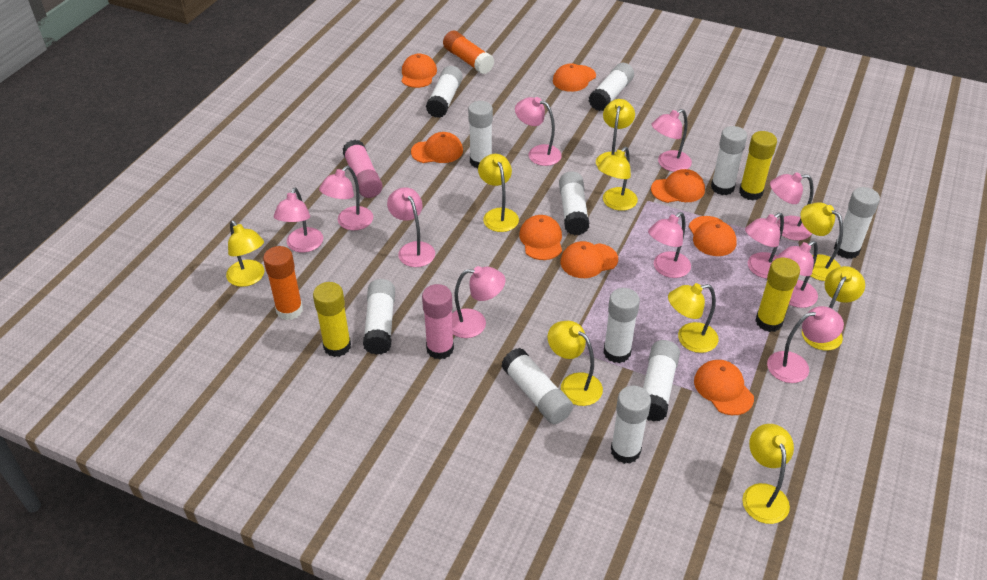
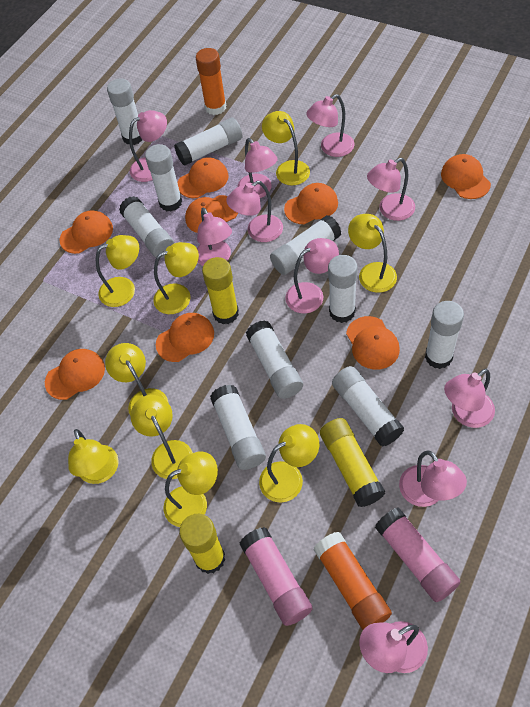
pink lamp: [274,187,323,253] [319,166,373,230] [387,187,435,267] [452,266,506,338] [515,97,562,166] [648,212,691,278] [652,109,692,172] [745,213,784,279] [767,306,844,383] [770,172,814,241] [777,241,818,308] = 11 -> [129,110,167,182] [197,207,232,266] [226,181,283,242] [237,138,278,198] [285,238,339,313] [306,94,354,157] [359,621,428,673] [367,158,415,221] [399,451,467,507] [444,369,495,428] = 10
white glue stick: [363,279,395,355] [426,66,463,118] [468,101,493,168] [501,348,573,424] [559,171,589,235] [589,63,634,111] [603,288,640,363] [611,386,651,464] [643,340,680,421] [711,126,747,195] [834,187,880,259] = 11 -> [107,79,142,145] [119,196,174,258] [145,144,182,211] [174,118,242,166] [210,385,266,470] [246,320,303,399] [270,215,341,275] [328,255,358,323] [332,366,404,447] [425,301,464,369] = 10

